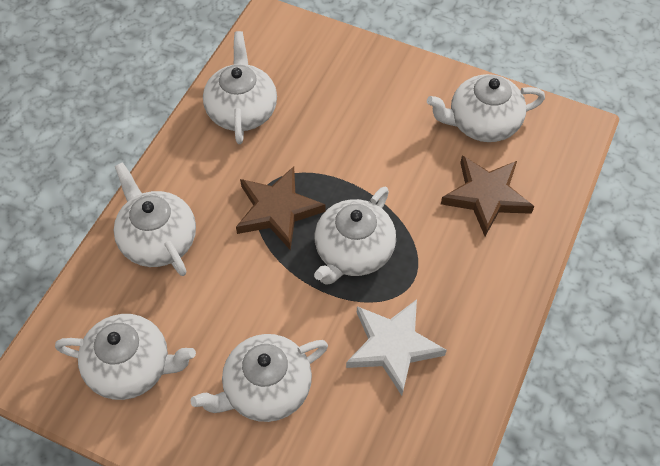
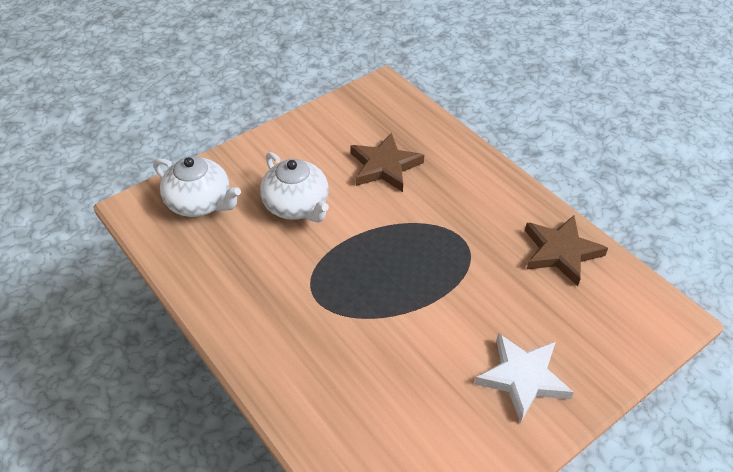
white teapot: [55,314,196,400] [114,162,196,276] [191,334,328,422] [203,31,277,144] [314,187,396,285] [427,74,545,142] = 6 -> [153,156,241,217] [260,152,329,222] = 2

